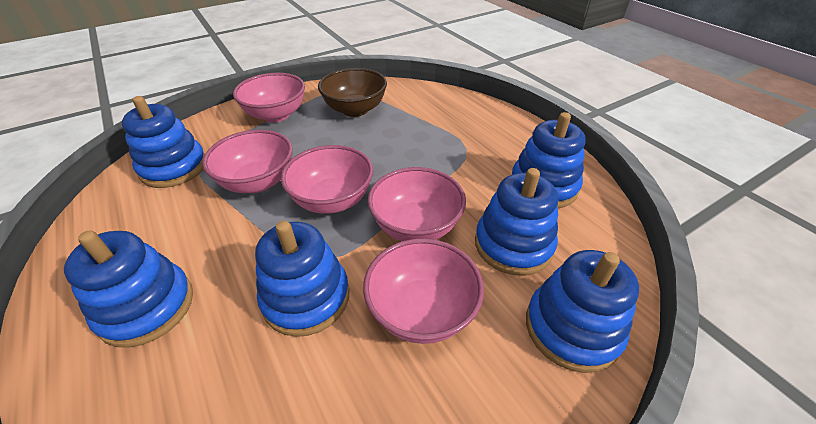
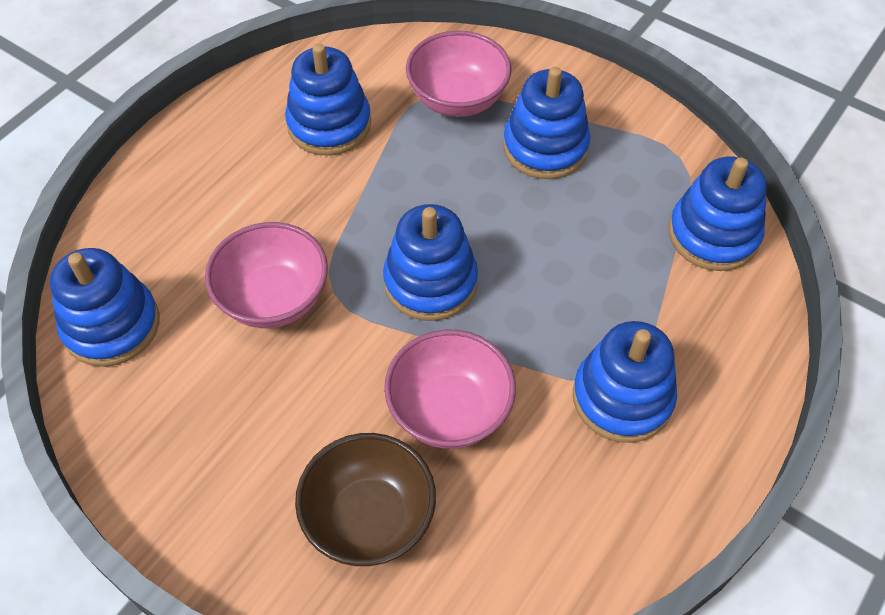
pink bowl: [202,130,293,193] [233,73,305,122] [281,145,373,214] [363,238,484,344] [367,167,466,241] = 5 -> [205,222,328,328] [384,330,516,449] [406,31,512,117] = 3

